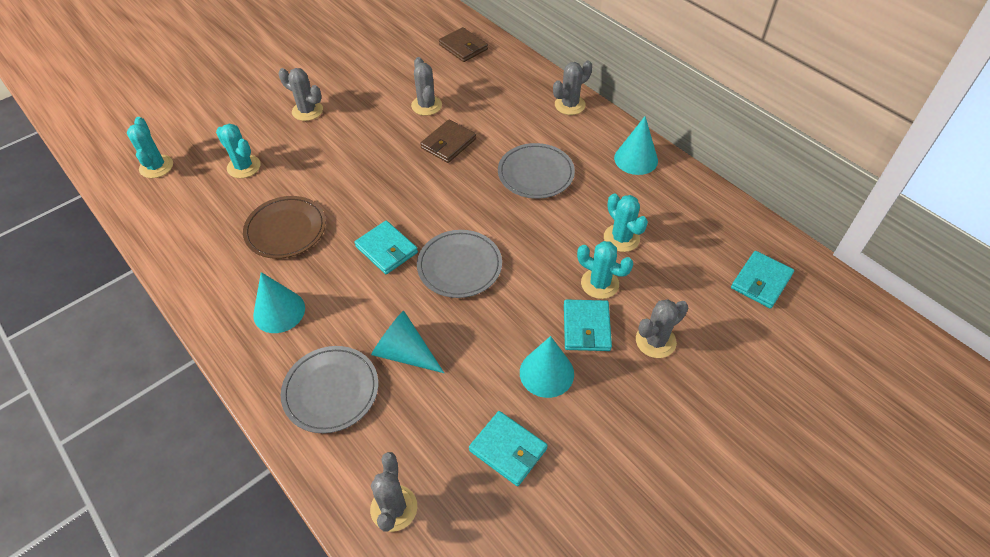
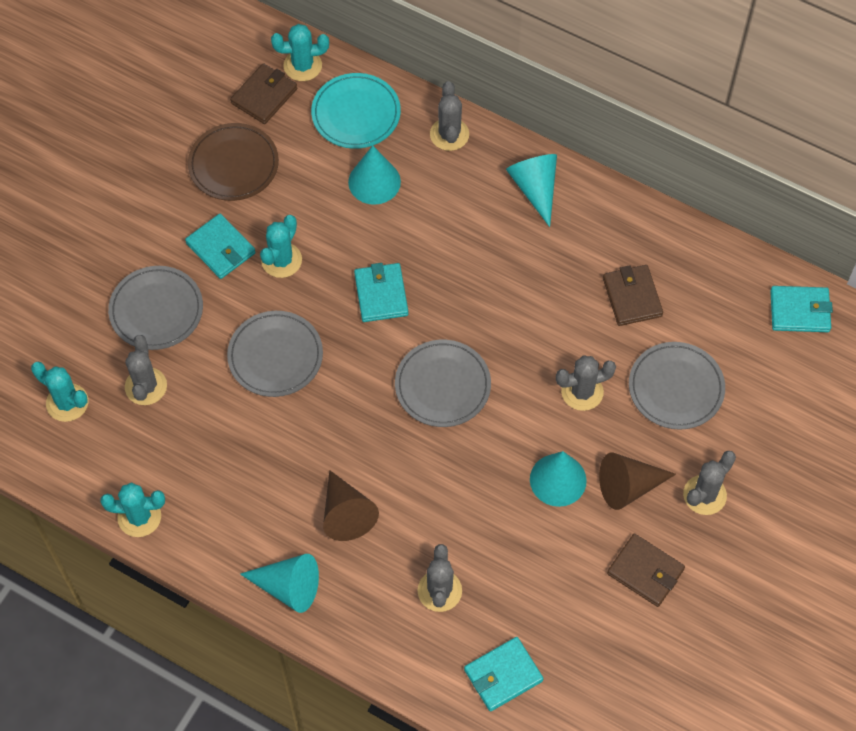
brown cone: none = 0 -> [323,470,379,541] [599,452,676,510] = 2
brown wallet: [420,119,476,163] [439,27,488,62] = 2 -> [230,63,297,124] [603,265,663,326] [607,534,685,607] = 3
grey plate: [281,346,378,433] [417,230,502,298] [498,143,575,199] = 3 -> [108,266,203,350] [227,311,323,397] [395,340,491,427] [629,342,725,430] = 4
turquoise plate: none = 0 -> [311,73,401,149] = 1

